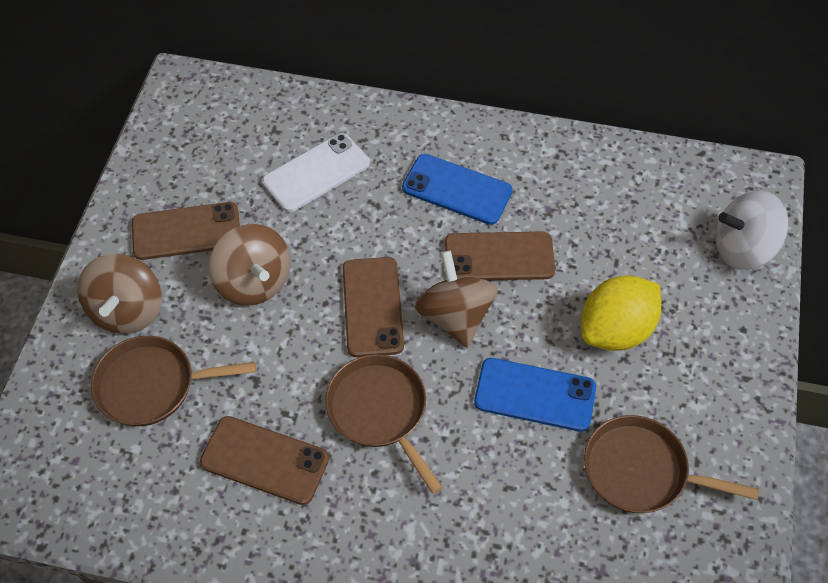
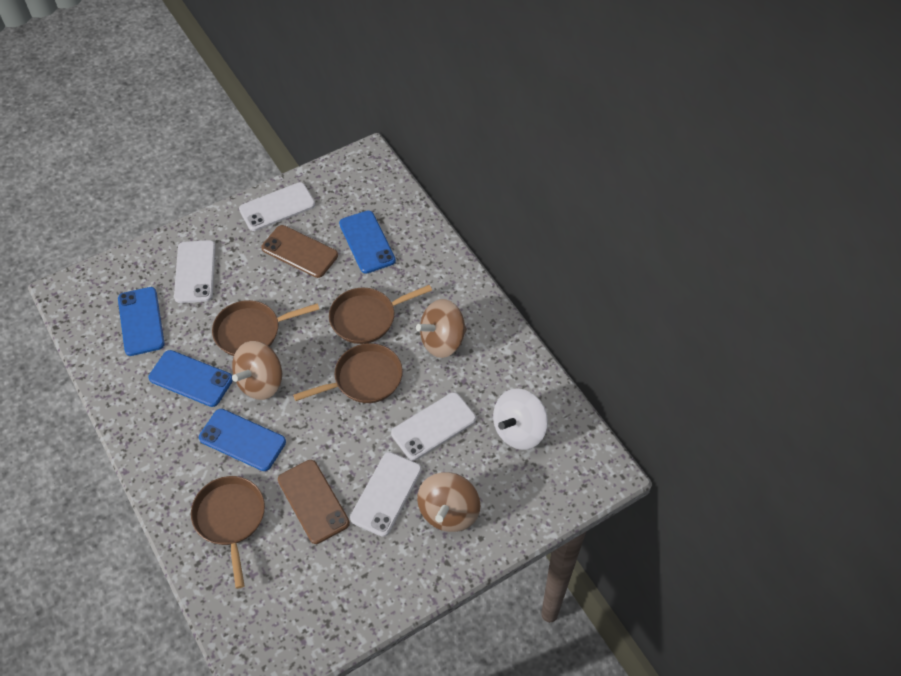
blue phone: [402,154,513,225] [474,358,596,432] = 2 -> [118,287,165,356] [148,350,233,407] [199,409,286,471] [339,210,396,274] = 4
brown pan: [91,336,256,426] [325,354,443,494] [584,415,759,513] = 3 -> [191,476,265,589] [212,300,319,356] [293,343,403,403] [329,285,432,344] = 4
brown phone: [132,202,240,260] [200,416,329,505] [343,257,404,357] [445,231,555,281] = 4 -> [261,225,338,278] [278,460,350,544] = 2
white phone: [262,133,370,212] = 1 -> [174,240,215,303] [239,182,315,231] [350,452,422,537] [391,392,476,461] = 4
yellow lemon: [581,275,661,351] = 1 -> none = 0

